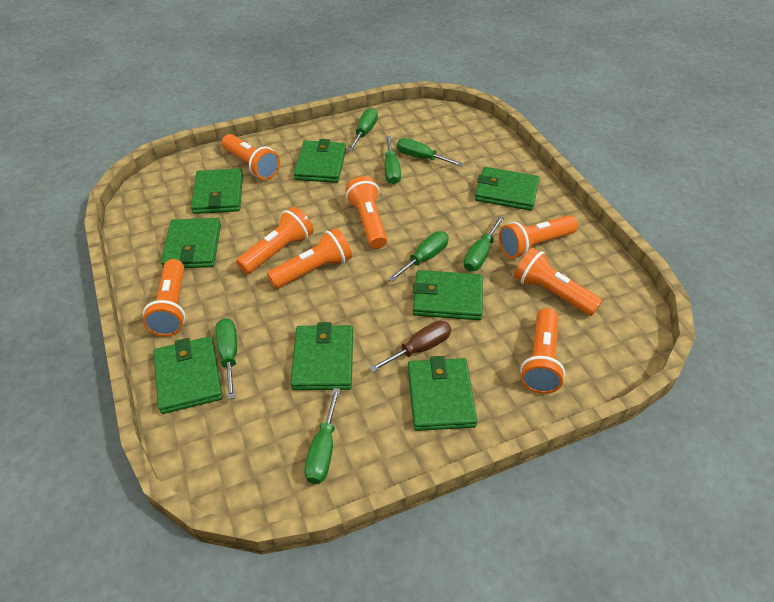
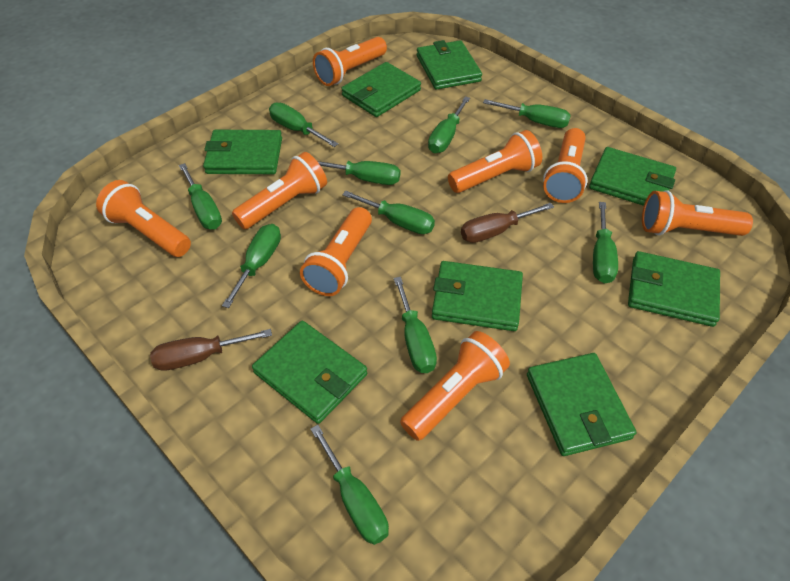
brown screwdriver: [369,321,451,373] = 1 -> [150,329,272,371] [461,203,554,243] = 2
green screwdriver: [215,318,237,400] [304,388,340,484] [348,108,378,151] [385,136,401,184] [388,231,449,282] [397,138,464,167] [464,216,504,271] = 7 -> [179,163,222,229] [222,224,281,308] [269,103,338,147] [311,425,389,545] [317,161,400,185] [342,191,435,234] [394,277,437,373] [428,97,470,153] [483,99,571,128] [593,202,618,284] = 10

